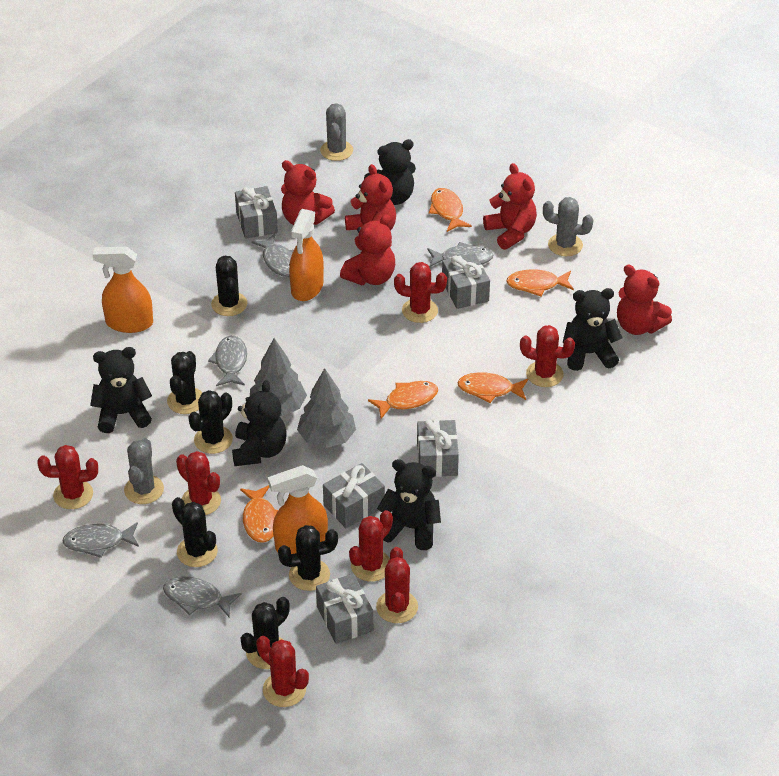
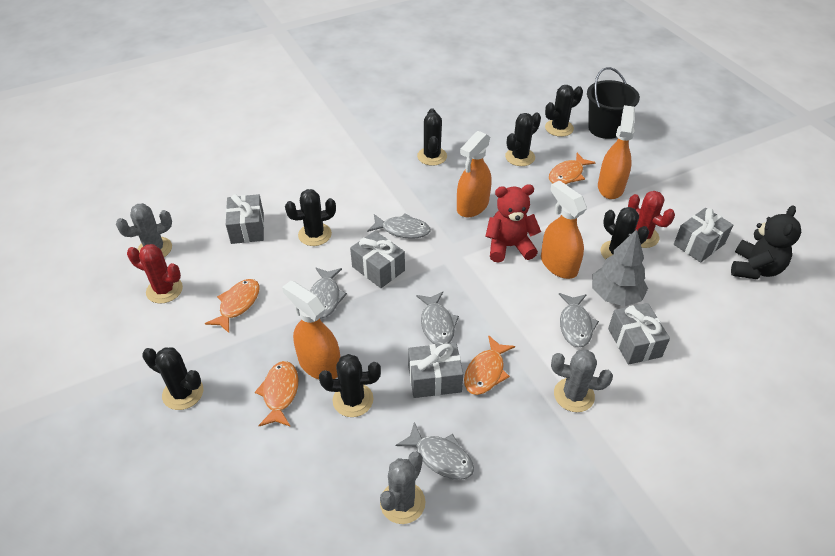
black bucket: none = 0 -> [587,67,640,139] = 1
black cactus: [167,351,203,414] [172,497,218,567] [188,390,233,454] [211,255,247,316] [241,597,290,669] [278,525,338,591] = 6 -> [142,347,203,410] [285,189,336,246] [319,354,381,417] [417,108,447,166] [505,112,541,166] [545,85,583,137] [600,207,649,260] = 7
black teddy bear: [90,347,152,433] [232,380,287,466] [364,139,416,205] [377,459,441,550] [563,288,623,371] = 5 -> [731,205,801,279] = 1
grey tree: [250,338,307,416] [297,368,356,448] = 2 -> [592,229,648,306] = 1
orange fish: [240,485,278,543] [368,381,438,419] [429,188,472,232] [457,372,528,403] [506,269,574,296] = 5 -> [205,279,259,333] [255,361,298,427] [464,335,515,395] [549,153,596,184] = 4
orange spray bottle: [93,247,153,333] [268,465,328,554] [289,209,324,301] = 3 -> [282,280,340,379] [457,131,492,217] [541,180,587,279] [598,105,635,199] = 4
red cactus: [37,445,98,509] [176,451,221,515] [256,636,309,707] [349,510,393,582] [376,547,418,623] [394,262,447,323] [520,325,575,387] = 7 -> [127,244,183,304] [628,191,675,248] = 2
red teddy bear: [281,160,335,225] [340,214,395,285] [345,164,396,250] [483,163,537,250] [617,265,672,335] = 5 -> [485,184,541,262] = 1

